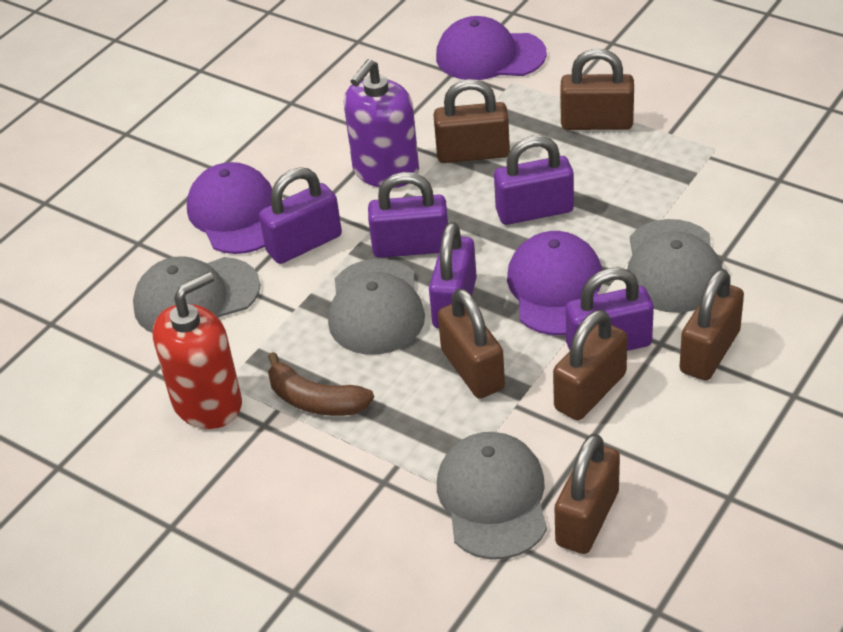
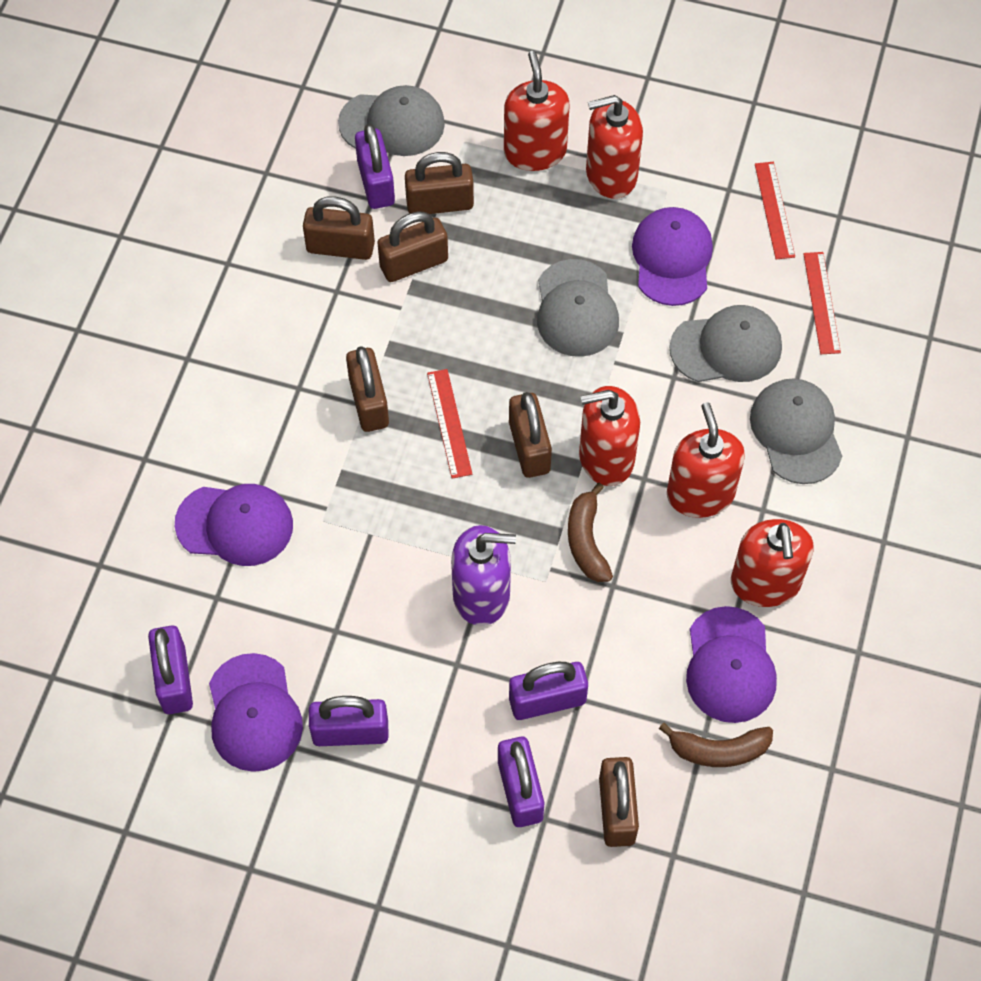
brown banana: [268,352,374,416] = 1 -> [568,483,613,582] [659,723,773,767] = 2
purple cap: [187,162,272,254] [436,16,547,80] [507,231,602,335] = 3 -> [175,484,293,566] [209,653,303,772] [632,207,713,306] [686,606,777,723] = 4
red ruler: none = 0 -> [427,369,472,479] [755,162,795,259] [803,252,841,354] = 3
red soap dispenser: [153,272,242,429] = 1 -> [504,51,570,171] [579,386,640,486] [586,95,643,199] [667,402,745,518] [731,519,813,607] = 5

